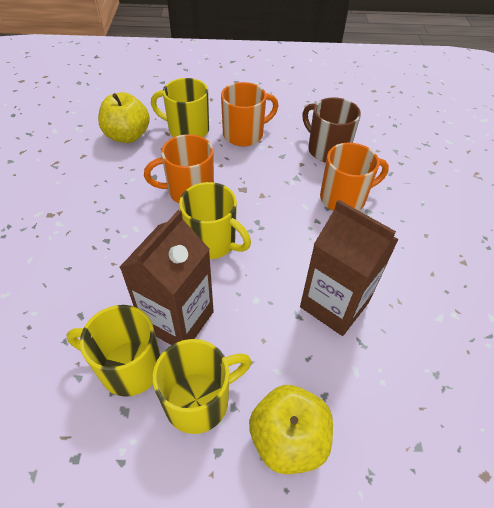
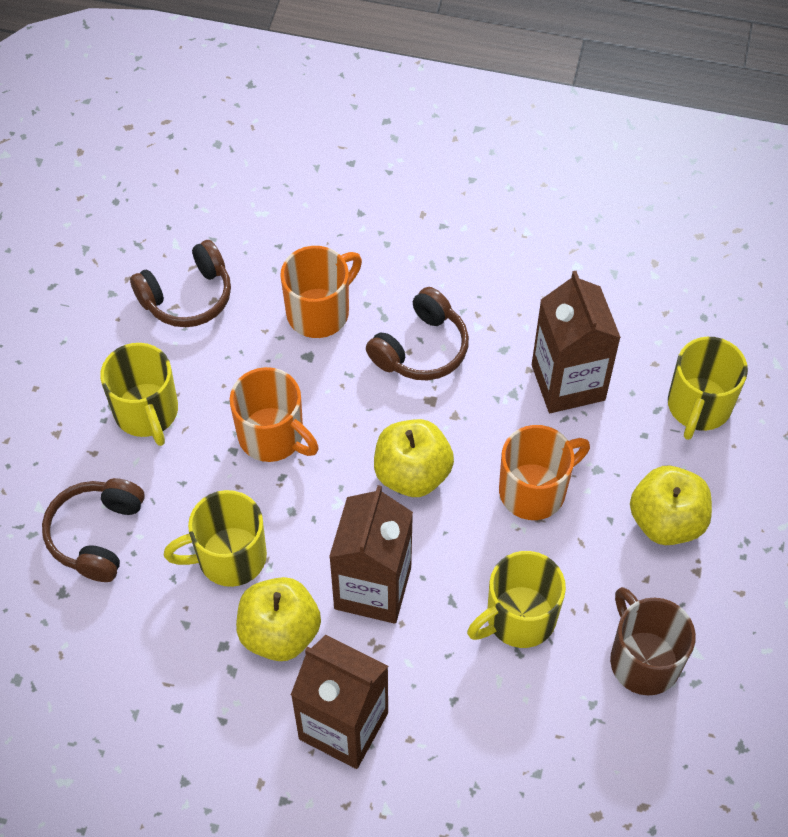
brown carton: [120,210,214,345] [300,199,399,336] = 2 -> [291,635,388,769] [329,485,413,624] [532,271,621,413] = 3
brown headphones: none = 0 -> [42,478,145,582] [130,240,231,327] [366,287,469,380] = 3
yellow apple: [98,92,150,143] [249,385,333,474] = 2 -> [236,577,321,661] [374,419,454,497] [630,466,712,545] = 3

